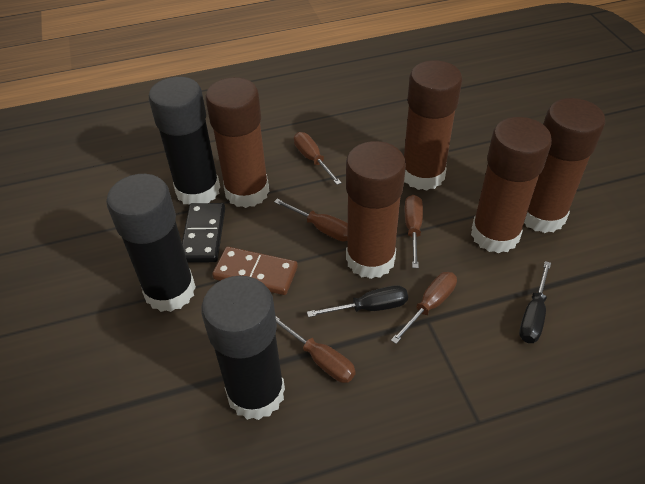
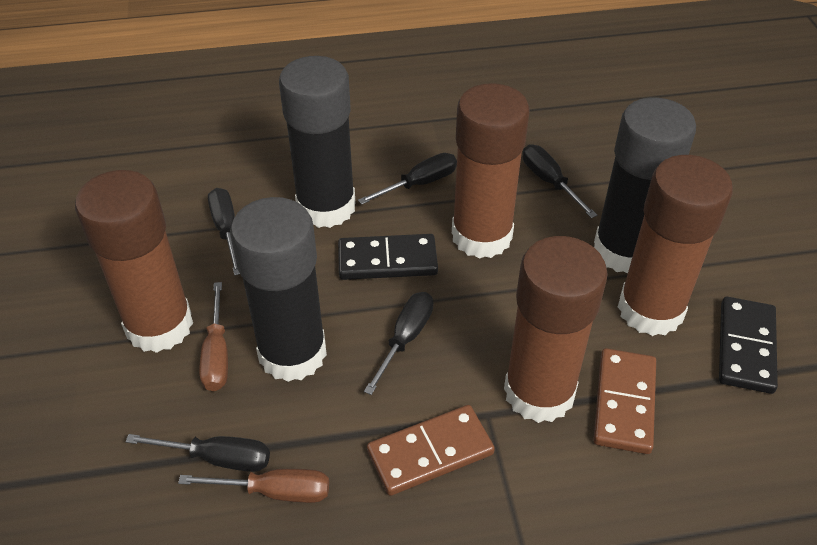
black domino: [182,203,225,263] = 1 -> [338,234,438,280] [719,297,778,394] = 2
black screwdriver: [307,285,408,317] [519,261,551,343] = 2 -> [125,434,270,472] [208,188,240,275] [358,153,457,205] [364,292,433,395] [523,144,597,218] = 5
brown domino: [212,247,298,295] = 1 -> [367,405,495,496] [593,348,656,454] = 2
brown glue stick: [206,77,269,208] [346,141,406,279] [404,60,462,191] [471,117,552,254] [524,98,605,233] = 5 -> [75,170,193,353] [452,83,530,259] [504,236,608,423] [618,155,733,336] = 4
brown screwdriver: [274,199,348,241] [276,317,356,383] [294,132,342,185] [391,272,457,344] [405,195,423,268] = 5 -> [178,469,329,503] [199,282,228,391] = 2

